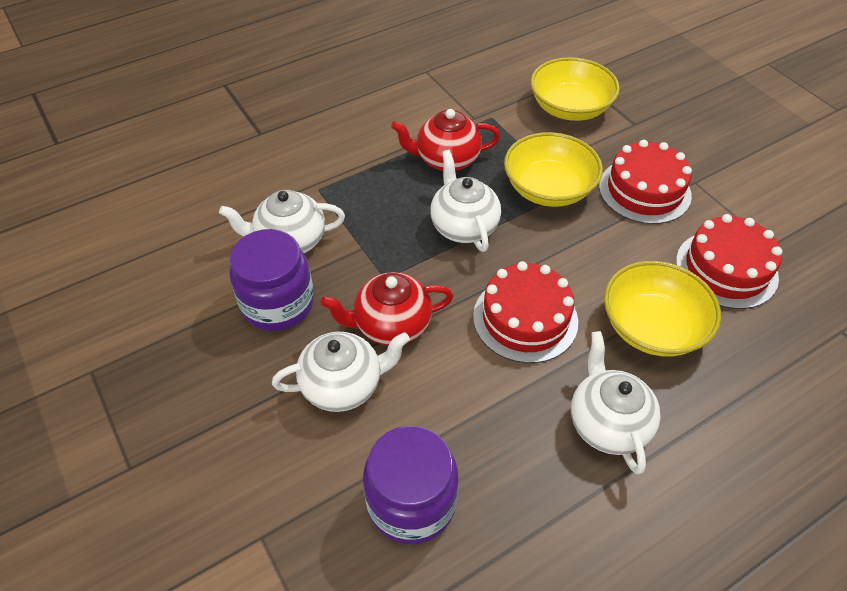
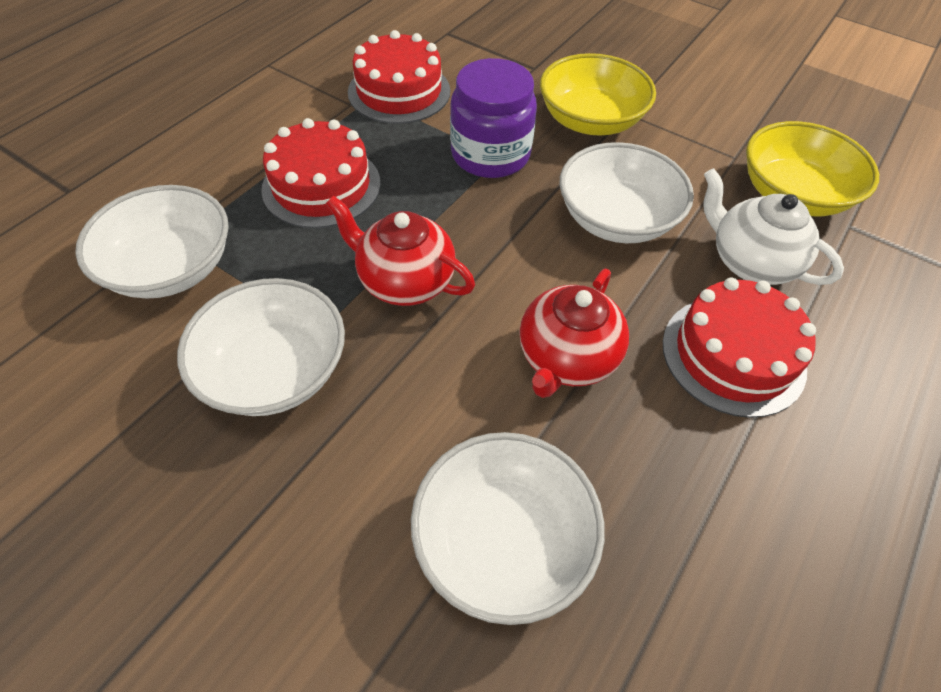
purple jar: [229,229,314,331] [363,426,459,544] = 2 -> [450,58,537,178] = 1
white bowl: none = 0 -> [75,185,229,299] [177,278,345,416] [411,432,605,625] [559,142,694,243] = 4
white teapot: [219,190,345,253] [272,332,410,412] [430,150,501,252] [571,331,660,475] = 4 -> [703,168,844,285] = 1
yellow bowl: [504,132,603,207] [530,57,620,121] [604,261,721,357] = 3 -> [540,53,656,135] [746,121,879,216] = 2

